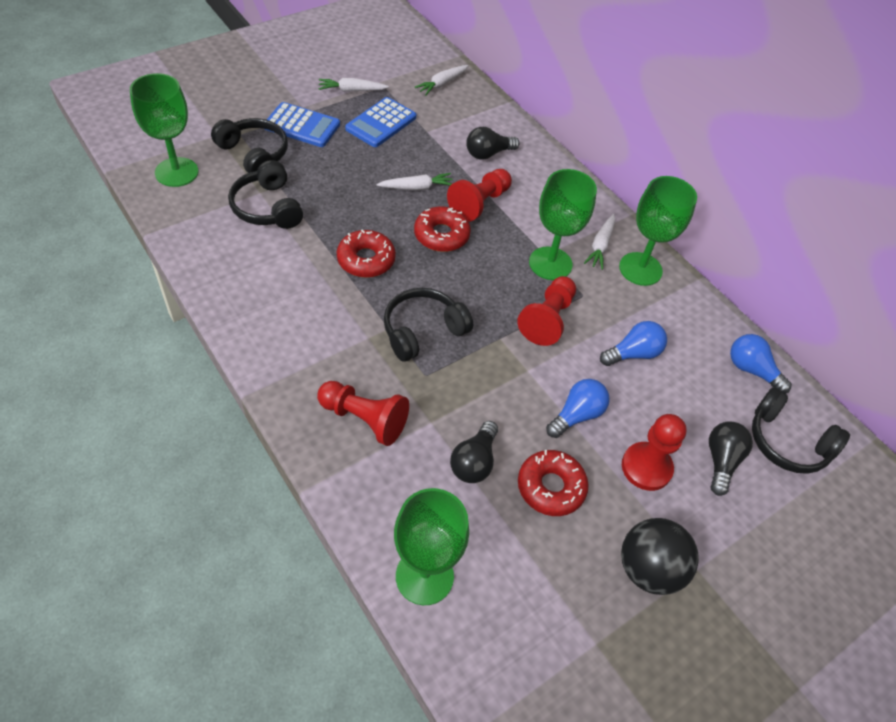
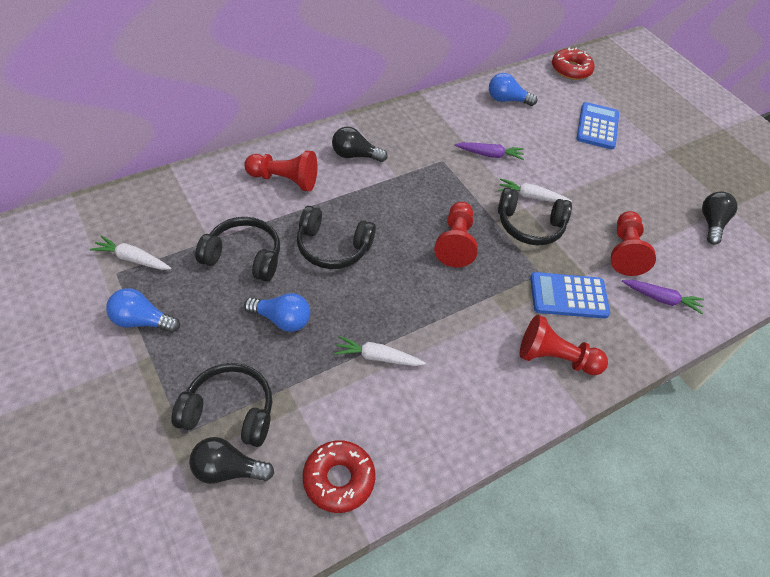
black ball: [621,518,699,595] = 1 -> none = 0
green goblet: [130,73,198,187] [394,488,469,605] [529,169,597,280] [619,176,697,286] = 4 -> none = 0
purple carrot: none = 0 -> [455,142,524,160] [622,280,704,314] = 2
red donut: [337,229,396,278] [414,206,471,252] [518,450,589,516] = 3 -> [303,440,376,513] [552,48,595,80] = 2
white carrot: [318,78,389,92] [376,173,453,190] [415,65,469,95] [584,214,615,270] = 4 -> [90,235,171,270] [334,336,426,366] [498,179,572,202] = 3

